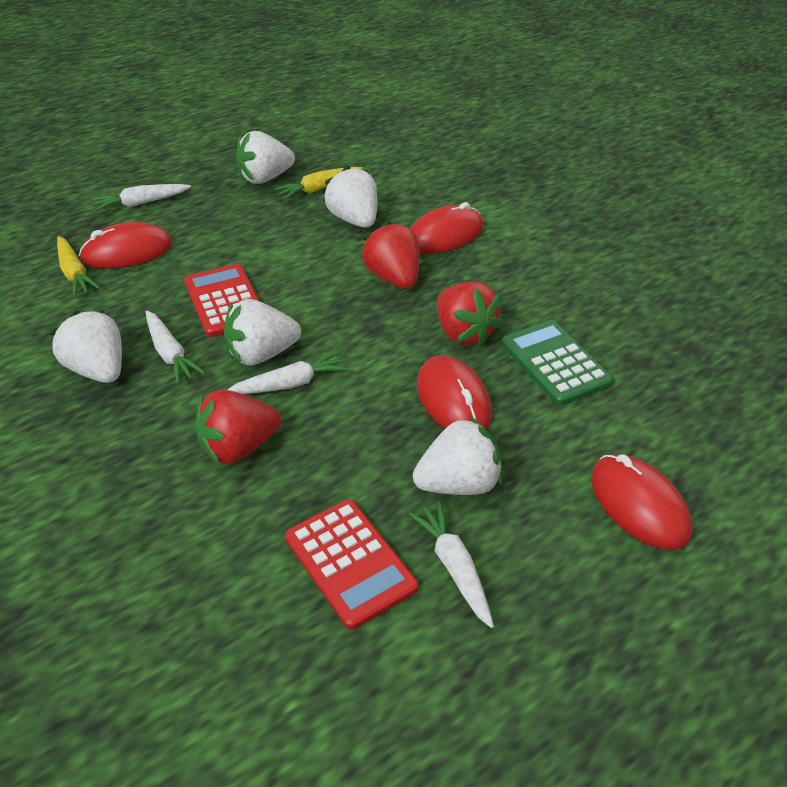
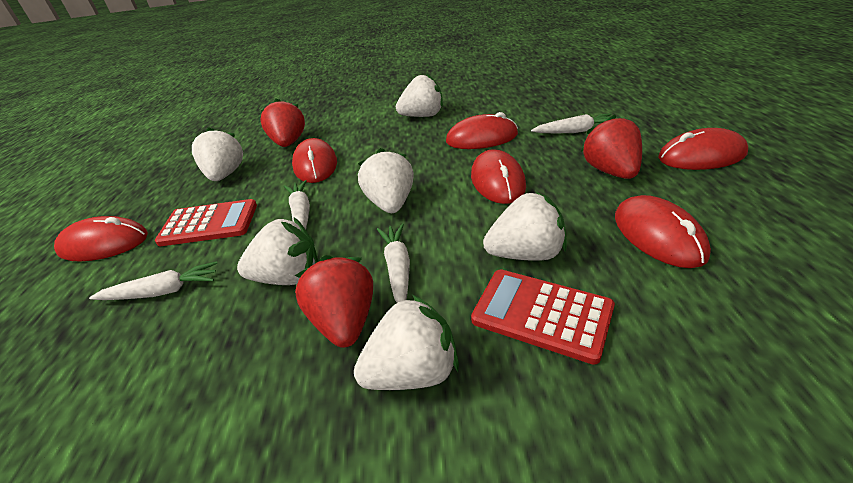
green calculator: [502,320,613,405] = 1 -> none = 0
red mouse: [79,222,172,269] [410,202,484,253] [417,355,492,429] [591,454,693,550] = 4 -> [54,216,148,262] [292,138,337,183] [446,112,518,149] [471,149,526,204] [615,195,711,268] [658,128,748,170] = 6
white strawberry: [49,309,122,383] [224,299,301,365] [236,131,295,184] [324,166,377,228] [413,416,503,495] = 5 -> [192,127,243,181] [237,217,318,285] [354,295,459,390] [358,148,414,213] [396,74,443,117] [483,192,567,261] = 6
yellow carrot: [57,236,100,297] [274,167,363,200] = 2 -> none = 0

